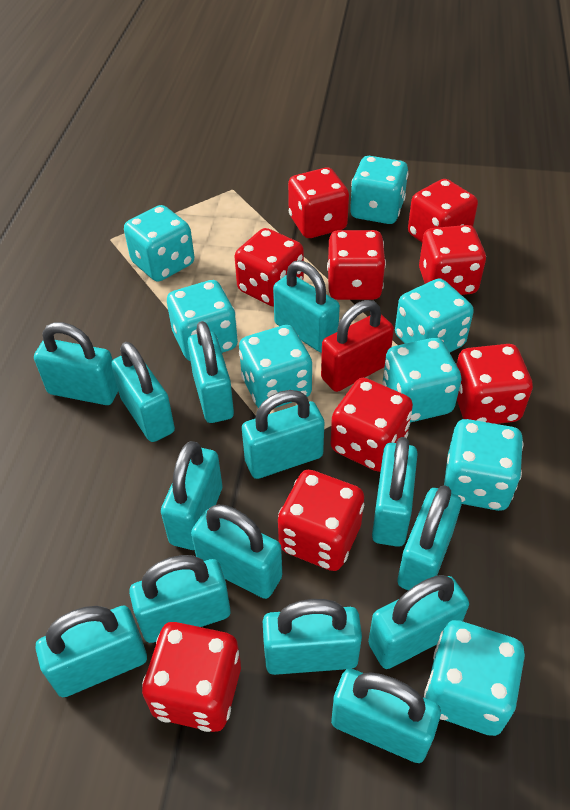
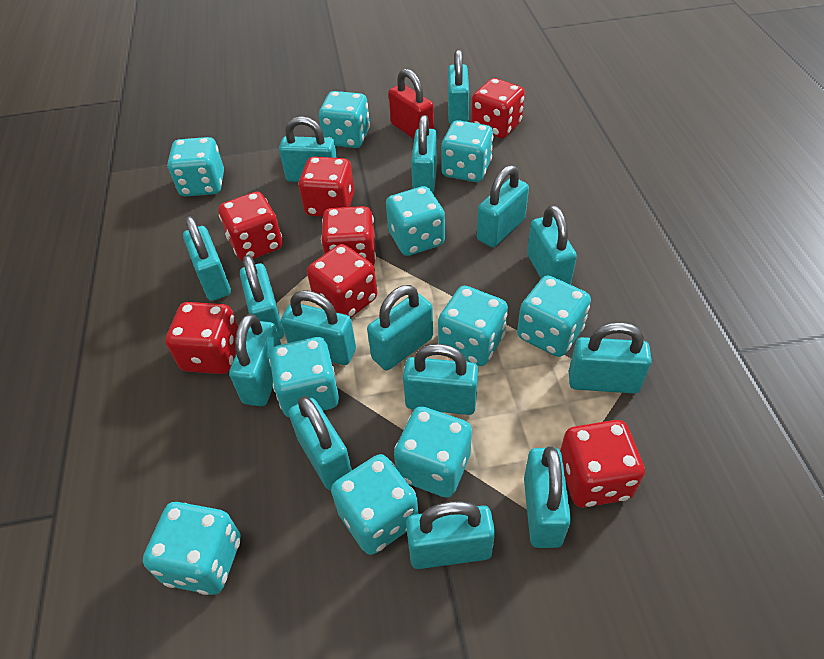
red dice: [142,622,241,732] [235,228,304,307] [278,470,364,571] [288,168,349,238] [327,230,386,300] [331,378,413,472] [408,179,478,242] [419,225,486,295] [457,344,533,424] = 9 -> [165,302,238,374] [218,191,283,261] [299,157,354,217] [307,244,377,318] [321,206,376,266] [471,78,525,138] [560,420,645,507] = 7
turquoise dice: [124,205,194,282] [167,280,238,361] [239,325,312,408] [350,156,408,224] [383,338,462,423] [395,278,474,353] [424,620,525,736] [444,419,523,511] = 8 -> [143,502,241,595] [168,137,224,197] [269,337,339,418] [319,91,370,148] [331,454,418,555] [386,186,445,256] [394,407,472,498] [438,286,508,366] [441,120,493,182] [517,276,591,357] = 10
turquoise padlock: [34,322,118,405] [36,605,147,697] [111,342,175,442] [129,555,230,643] [161,441,222,550] [188,321,234,423] [191,505,282,599] [242,390,324,479] [263,599,362,675] [273,260,340,353] [331,669,441,763] [368,575,469,669] [372,437,418,547] [397,485,462,590] = 14 -> [183,216,231,301] [229,314,281,406] [240,255,284,339] [279,116,337,182] [281,290,356,365] [289,396,352,490] [367,285,433,370] [403,344,478,415] [406,501,495,569] [411,115,437,193] [448,49,469,124] [477,165,529,247] [524,446,571,548] [527,205,577,285] [569,322,652,394] = 15

